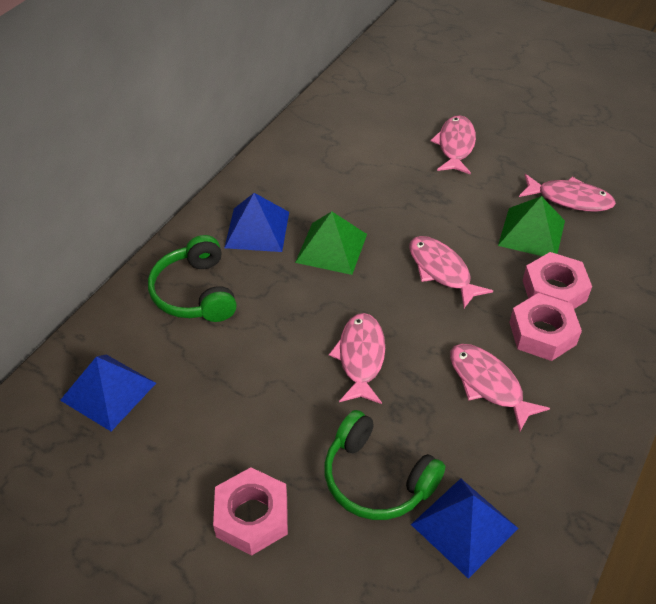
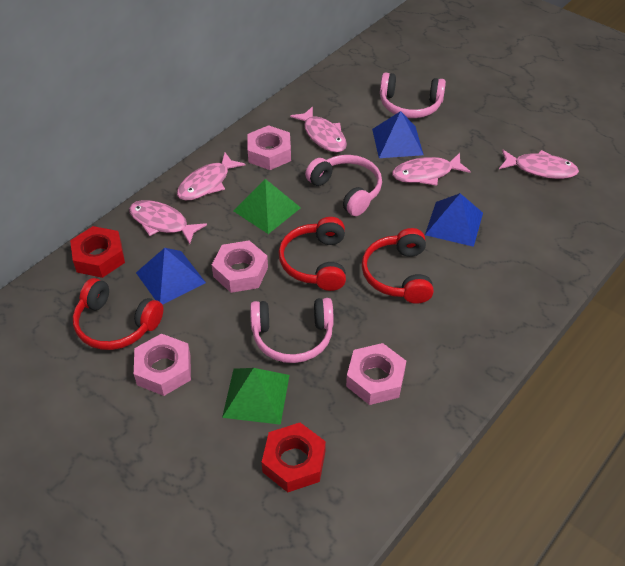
green headphones: [148,235,237,322] [324,410,445,520] = 2 -> none = 0
pink headphones: none = 0 -> [250,298,334,363] [305,155,382,216] [380,73,446,118] = 3
pink nut: [213,467,288,556] [509,293,582,361] [523,252,592,309] = 3 -> [134,333,191,396] [212,240,268,293] [247,125,291,170] [346,343,406,405] = 4
red headphones: none = 0 -> [73,278,163,350] [278,217,346,291] [362,228,434,304] = 3
red nut: none = 0 -> [70,226,125,278] [262,423,326,492] = 2

